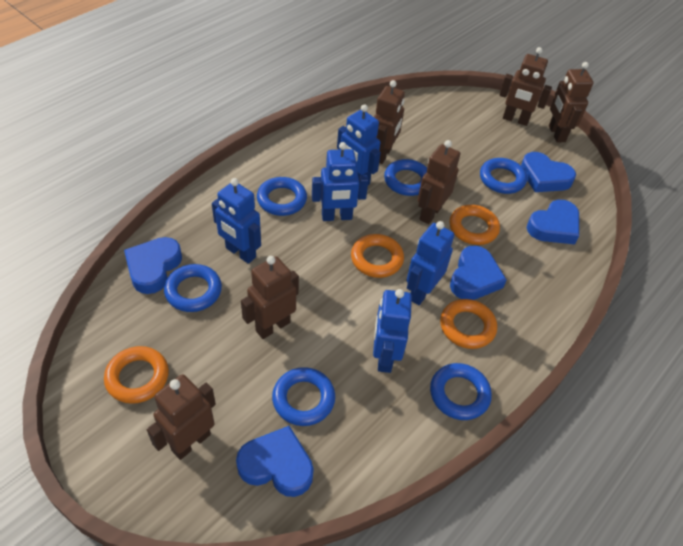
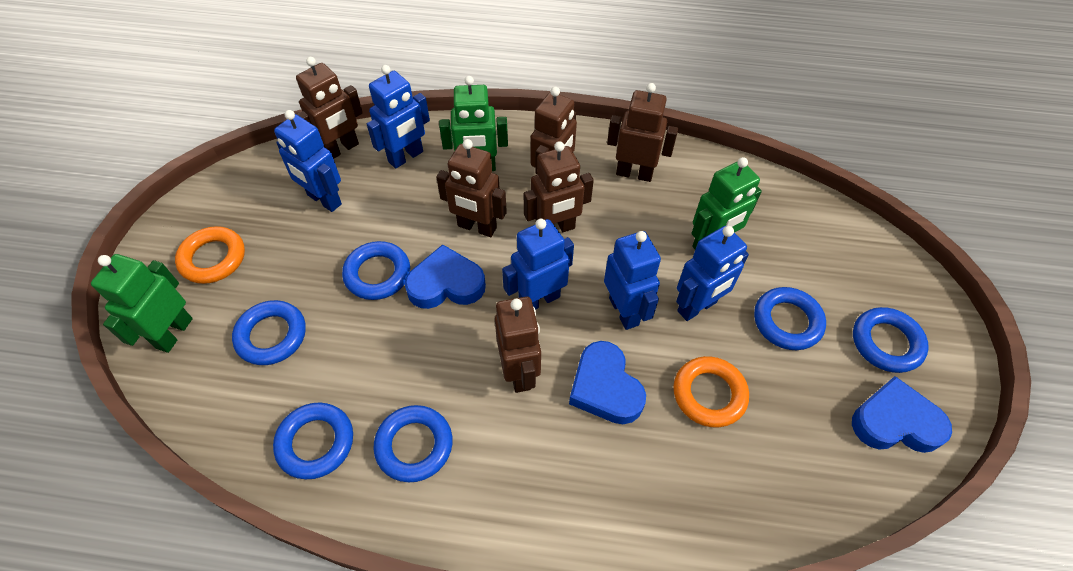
blue heart: [124,237,182,294] [236,426,314,497] [450,245,507,300] [521,152,576,192] [527,200,579,244] = 5 -> [405,244,486,309] [569,341,646,424] [852,376,952,453] = 3
green robot: none = 0 -> [91,254,193,353] [439,76,508,171] [692,157,762,249] = 3
orange ring: [104,346,169,404] [351,234,404,278] [440,299,497,349] [449,205,500,245] = 4 -> [175,226,245,284] [673,356,749,427] = 2

